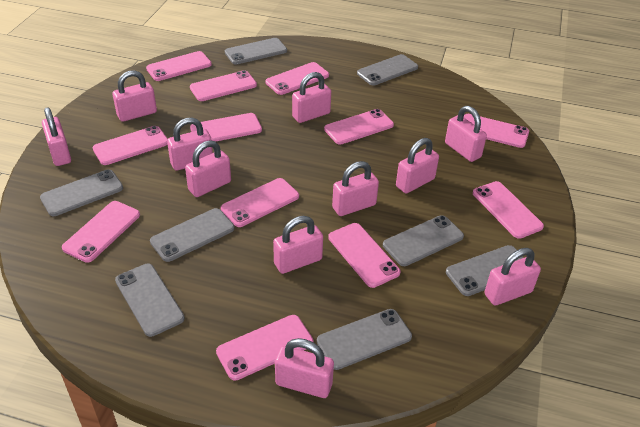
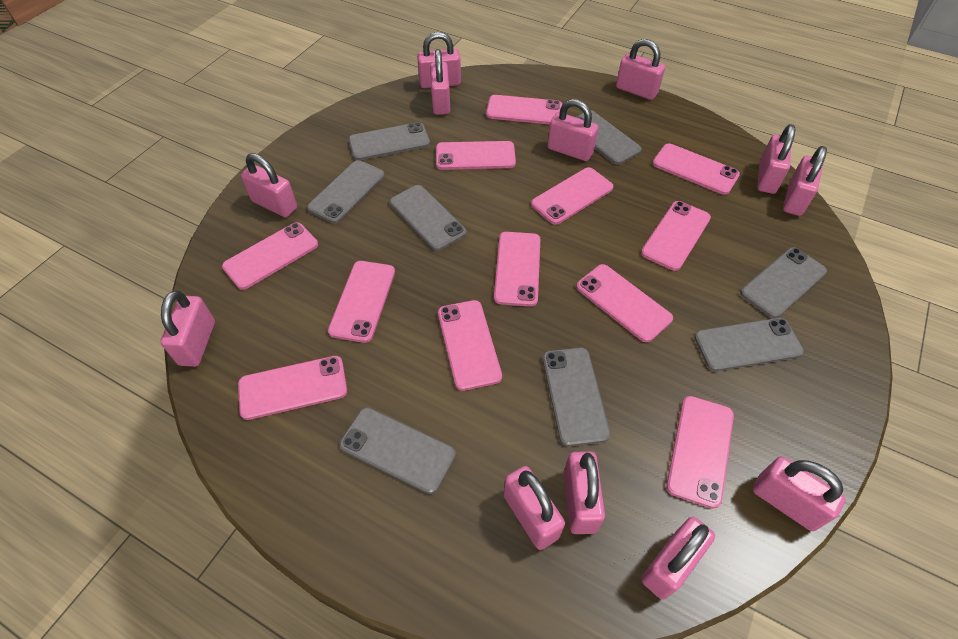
pink padlock: [42,107,71,166] [112,70,157,122] [167,118,213,171] [185,140,231,197] [273,216,323,274] [275,338,334,398] [292,72,331,123] [332,161,379,216] [396,138,439,194] [445,106,487,162] [484,248,541,306] = 11 -> [160,290,215,367] [241,153,297,218] [417,32,461,88] [430,49,450,115] [503,466,565,550] [547,99,598,161] [564,451,605,534] [616,39,665,100] [641,517,715,600] [752,456,845,531] [757,124,795,194] [783,146,827,216] = 12

